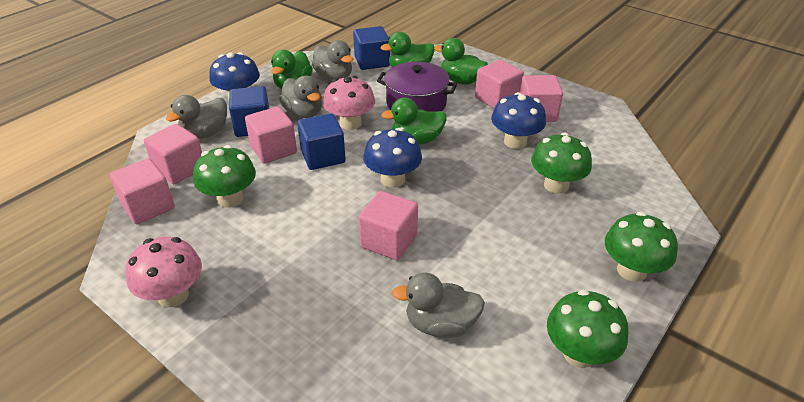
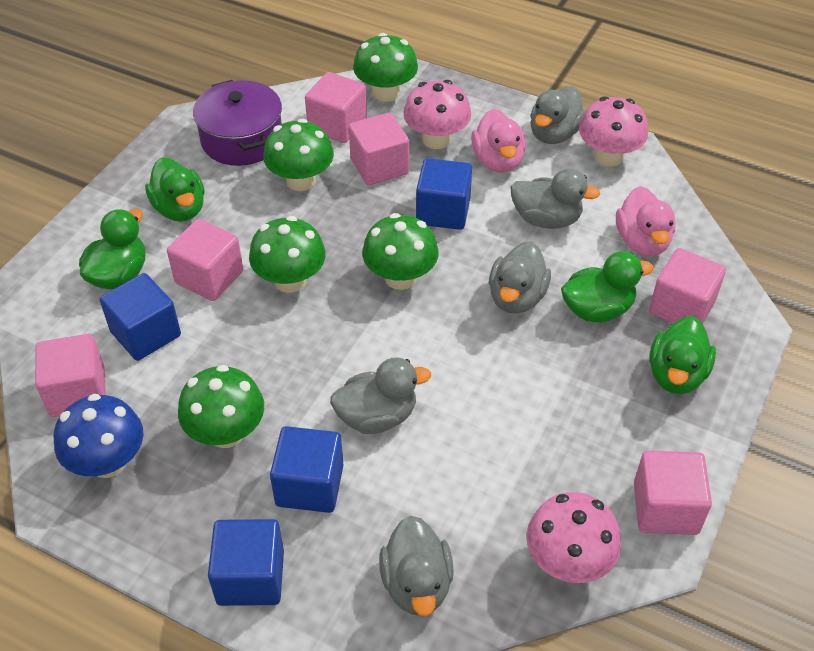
blue cube: [229,86,270,137] [297,113,346,170] [353,26,390,70] = 3 -> [100,273,181,361] [208,519,284,606] [270,426,343,513] [416,158,472,230] = 4
blue mushroom: [209,52,260,100] [363,128,422,188] [491,92,546,149] = 3 -> [54,394,144,478] = 1
green mushroom: [193,145,256,207] [531,133,592,194] [547,289,628,368] [605,212,678,282] = 4 -> [178,365,264,448] [249,216,326,293] [263,119,334,191] [353,33,418,101] [362,213,439,290] = 5
grey duck: [166,95,227,139] [279,76,322,118] [312,40,353,80] [392,272,485,338] = 4 -> [330,357,431,434] [379,516,454,616] [489,241,551,314] [511,168,600,229] [530,86,585,144] = 5
pink duck: none = 0 -> [471,109,526,172] [616,186,675,256] = 2
pink mushroom: [125,237,202,307] [323,76,375,130] = 2 -> [404,80,471,149] [526,492,621,583] [579,96,648,167] = 3

